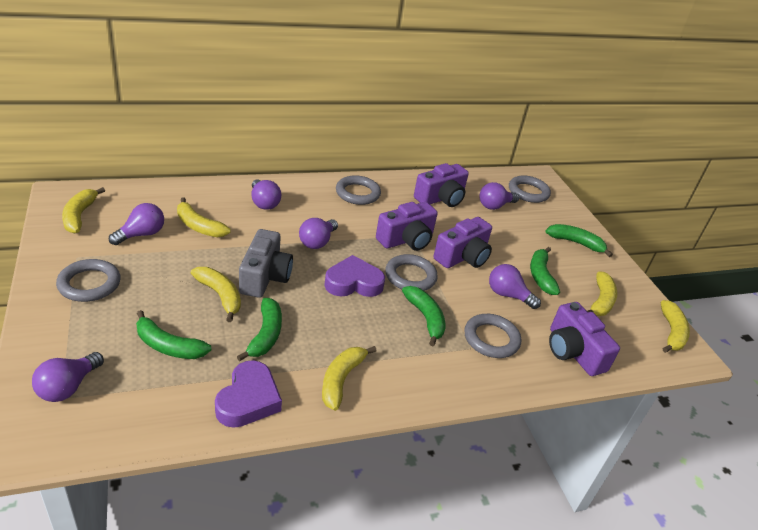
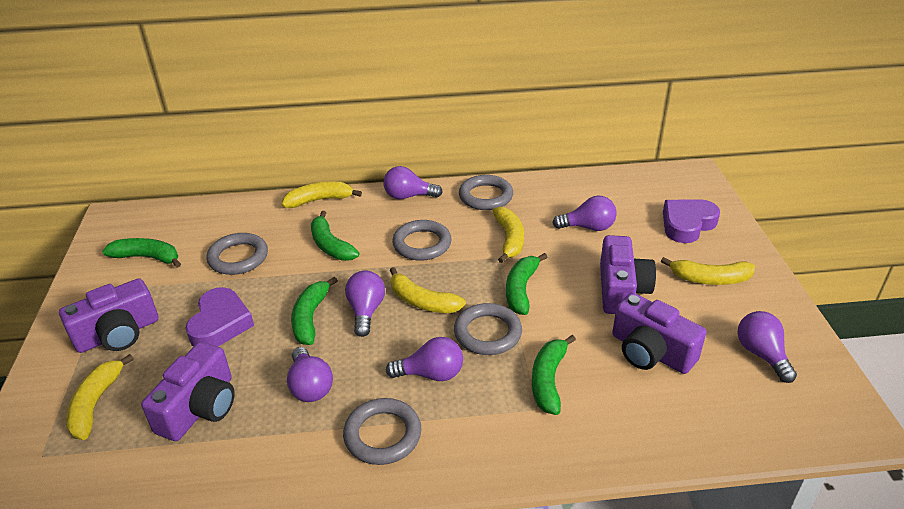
grey camera: [239,229,293,298] = 1 -> none = 0
yellow banana: [62,187,105,233] [177,197,231,237] [191,267,241,322] [322,346,377,411] [587,271,617,316] [661,300,690,353] = 6 -> [66,354,134,440] [282,181,362,208] [390,267,466,313] [493,207,524,263] [661,257,755,285] = 5

